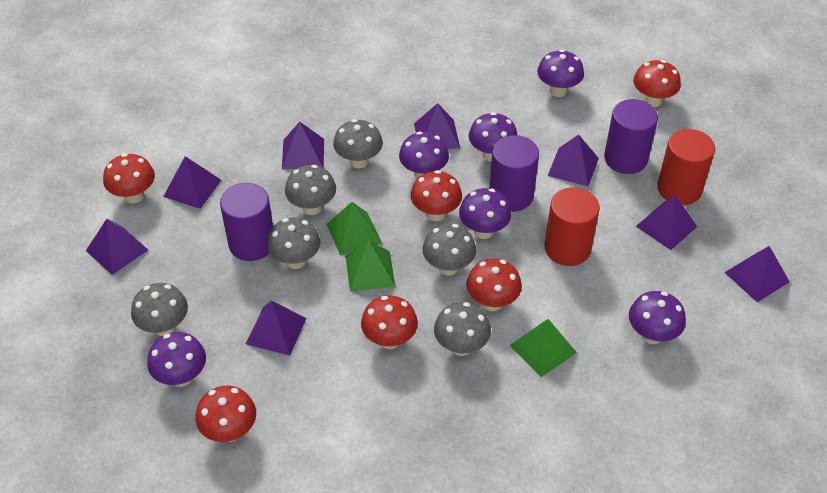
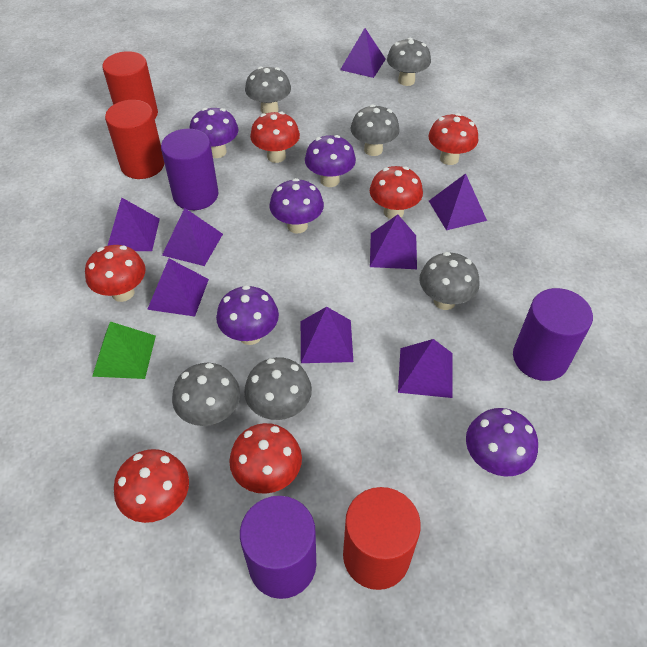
green pyramid: [326,202,382,256] [346,240,395,292] [510,319,577,377] = 3 -> [92,321,156,379] = 1
purple mushroom: [147,332,206,387] [399,131,449,179] [459,188,511,239] [469,112,517,162] [537,49,584,97] [629,291,686,345] = 6 -> [190,108,238,158] [216,285,279,345] [269,178,324,234] [305,135,356,187] [466,408,538,476] = 5
red cylinder: [545,187,600,266] [657,129,715,205] = 2 -> [102,51,158,119] [105,100,164,179] [343,487,421,590] = 3

